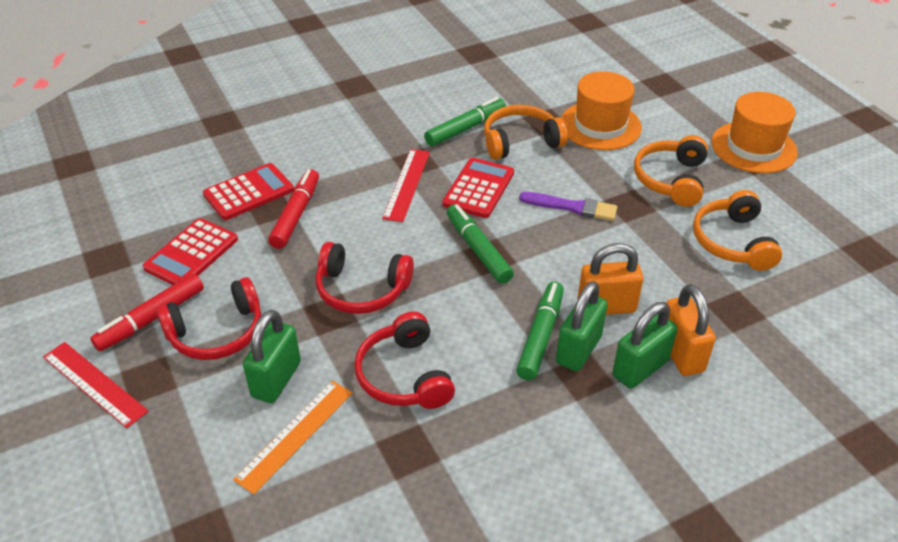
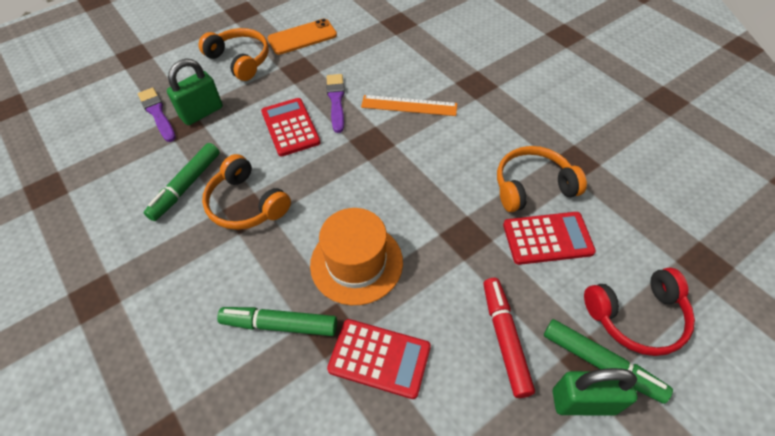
green padlock: [243,310,301,403] [556,281,608,372] [613,302,677,389] = 3 -> [167,59,223,125] [553,368,637,415] = 2
orange hat: [561,71,642,150] [711,92,798,173] = 2 -> [310,208,403,305] = 1
orange padlock: [577,243,643,315] [666,284,716,376] = 2 -> none = 0
orange phone: none = 0 -> [267,19,337,55] = 1
purple brush: [519,192,617,221] = 1 -> [138,88,176,142] [326,74,345,133] = 2
red headphones: [156,277,261,360] [316,242,414,314] [354,312,455,409] = 3 -> [584,267,695,356] = 1
red marker: [90,274,204,351] [268,169,319,249] = 2 -> [483,278,535,398] = 1
red ruler: [43,342,149,428] [382,149,430,222] = 2 -> none = 0

